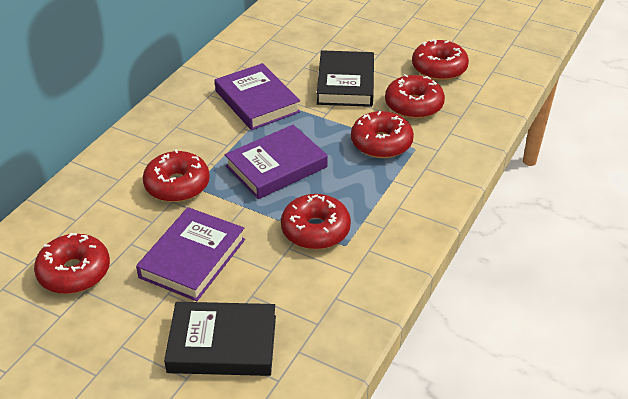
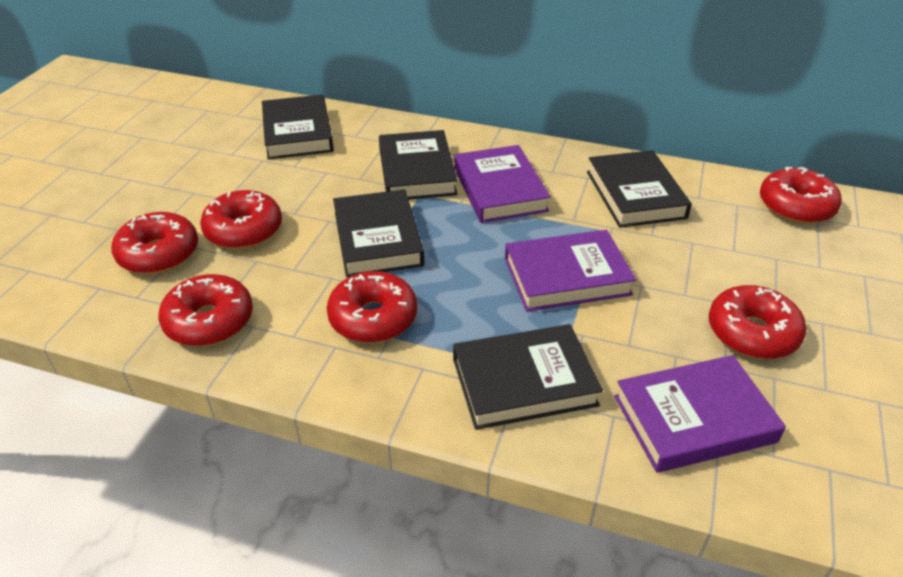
black book: [164,302,276,376] [317,50,374,107] = 2 -> [262,94,334,160] [333,189,424,277] [379,130,458,199] [453,324,603,430] [587,150,692,228] = 5

